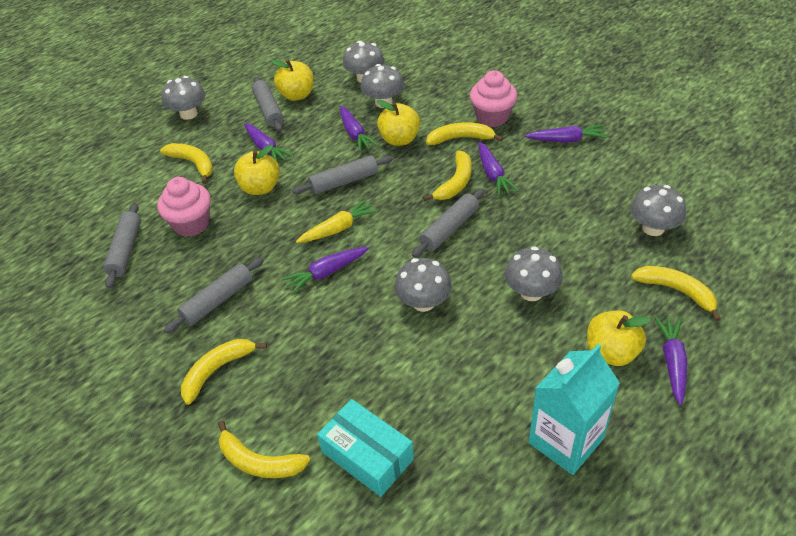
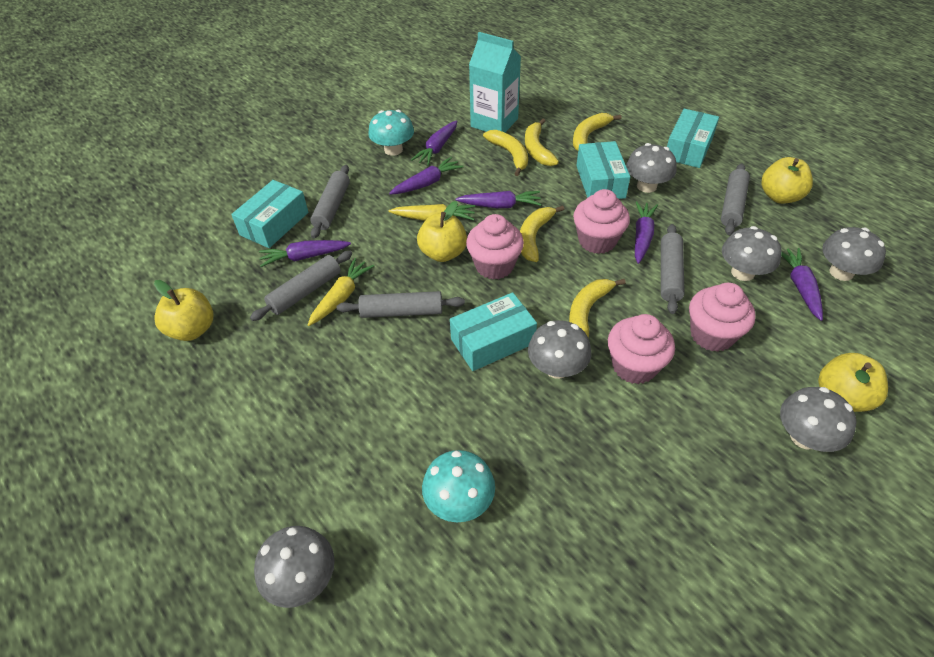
pink cupcake: [157,177,211,237] [470,70,517,127] = 2 -> [466,214,524,279] [573,189,630,254] [608,314,675,384] [689,283,756,352] = 4
turquoise box: [317,399,414,497] = 1 -> [231,180,309,248] [450,292,537,371] [576,141,630,199] [667,109,719,168] = 4
turquoise mushroom: none = 0 -> [368,110,414,156] [422,450,495,522] = 2
yellow banana: [160,143,213,184] [181,339,267,405] [218,420,310,478] [423,151,472,201] [426,122,503,145] [631,266,721,321] = 6 -> [483,130,528,176] [520,205,565,262] [525,119,559,166] [569,279,625,339] [573,113,621,151] = 5
yellow carrot: [296,199,378,243] = 1 -> [308,258,374,326] [389,204,475,221] = 2

